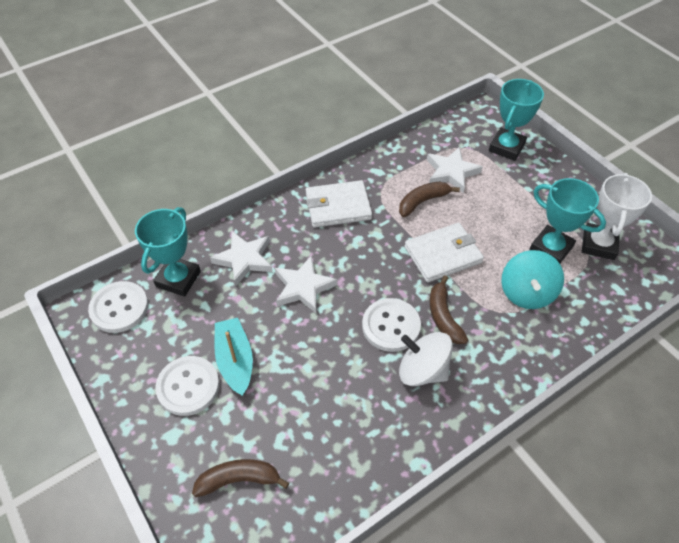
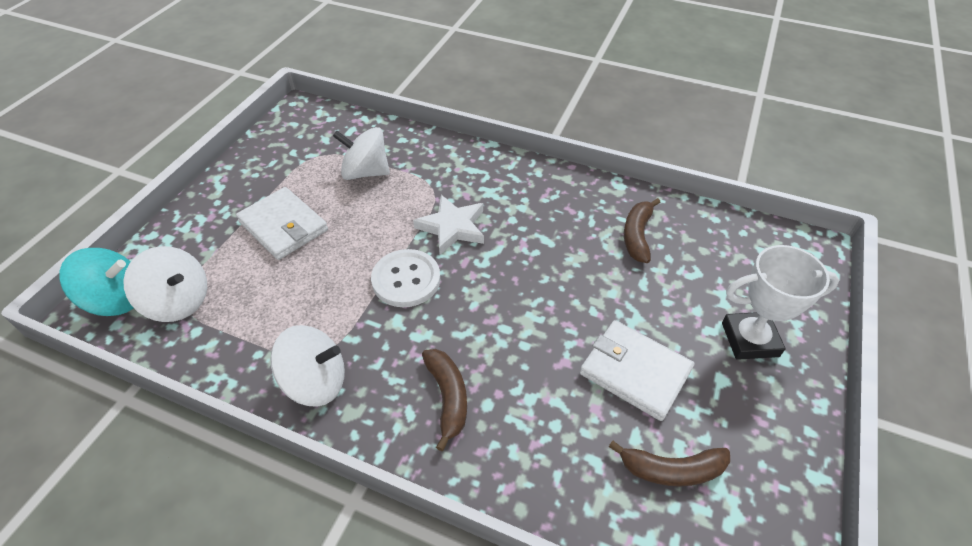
turquoise boat: [214,318,253,396] = 1 -> none = 0
turquoise trophy: [135,207,201,297] [489,79,544,161] [529,178,606,264] = 3 -> none = 0
white button: [88,281,148,333] [155,356,220,416] [362,298,421,352] = 3 -> [371,249,440,307] = 1
white spinning top: [399,332,453,386] = 1 -> [124,246,207,322] [270,325,345,407] [333,127,390,180] = 3
white star: [210,231,273,286] [275,255,337,313] [427,147,482,193] = 3 -> [413,195,484,255] = 1

